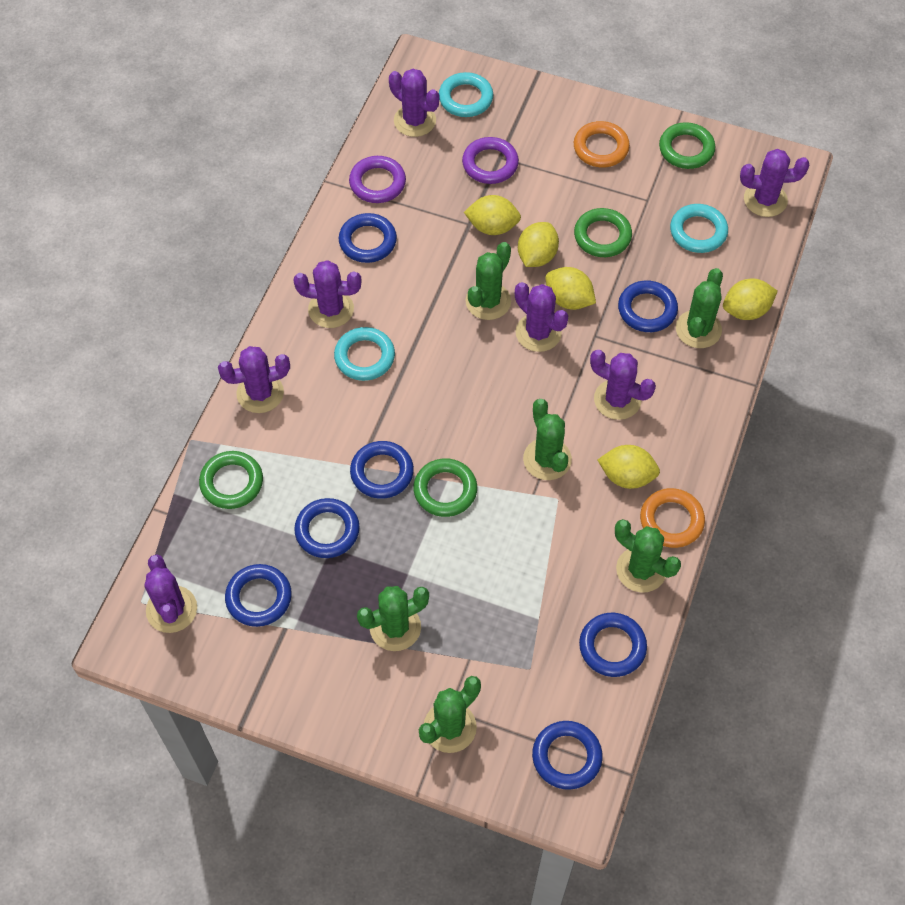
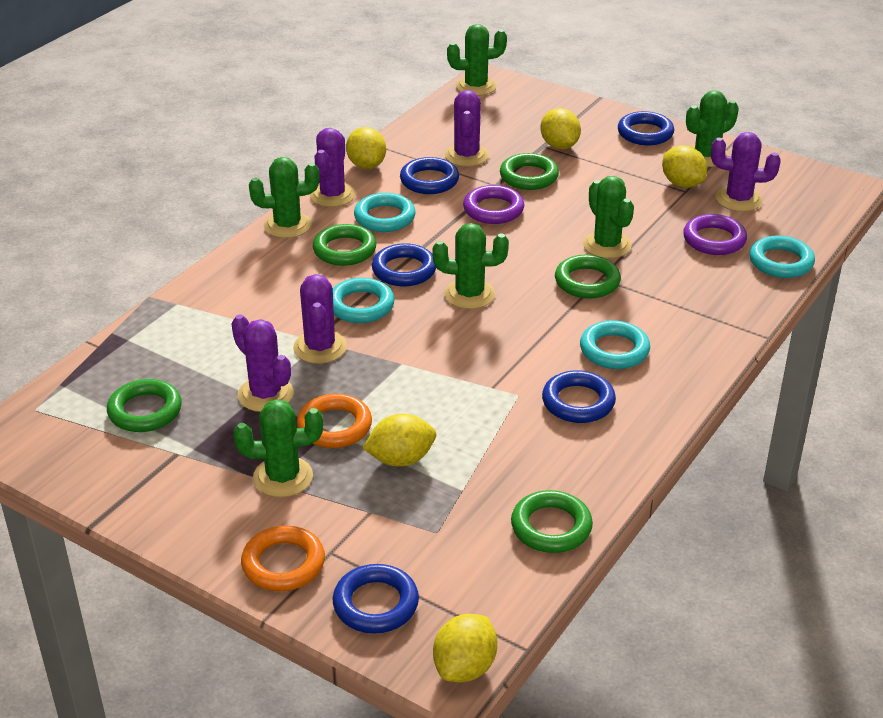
blue ring: [225,564,292,627] [294,498,360,558] [339,213,397,263] [350,441,414,499] [532,721,602,790] [579,613,647,677] [618,281,678,332] = 7 -> [333,564,419,634] [372,243,436,287] [400,157,459,194] [542,370,616,423] [618,111,674,145] = 5
green ring: [199,451,263,509] [413,458,477,517] [574,208,632,257] [659,122,715,169] = 4 -> [107,379,182,432] [313,224,376,266] [500,153,559,190] [511,490,593,553] [555,255,621,298] = 5
purple cactus: [145,554,197,633] [218,346,290,413] [293,260,362,328] [389,69,439,137] [515,282,569,352] [590,350,656,420] [740,149,809,217] = 7 -> [232,314,294,412] [293,274,347,364] [309,128,356,207] [445,90,489,167] [711,132,781,212] = 5
turquoise ring: [334,327,395,381] [439,72,493,117] [670,204,728,253] = 3 -> [333,278,394,323] [354,193,416,232] [580,320,650,369] [749,236,815,278] = 4

